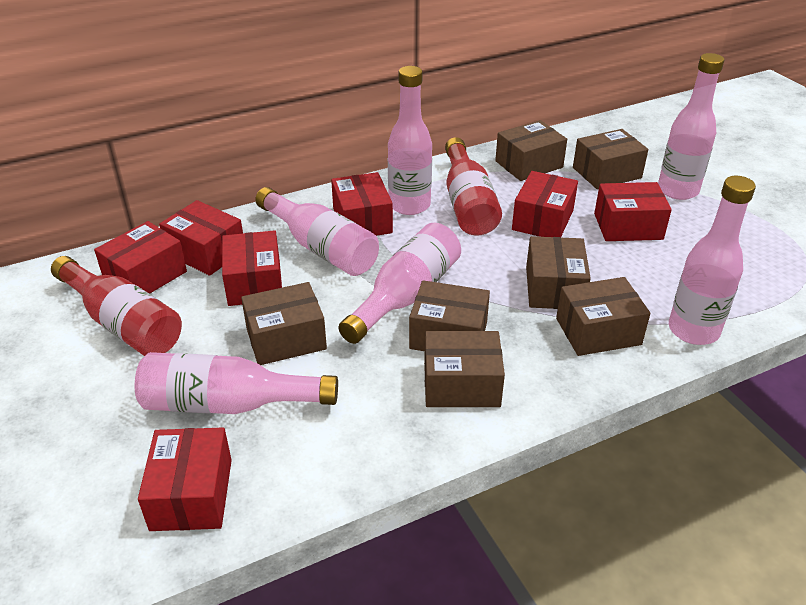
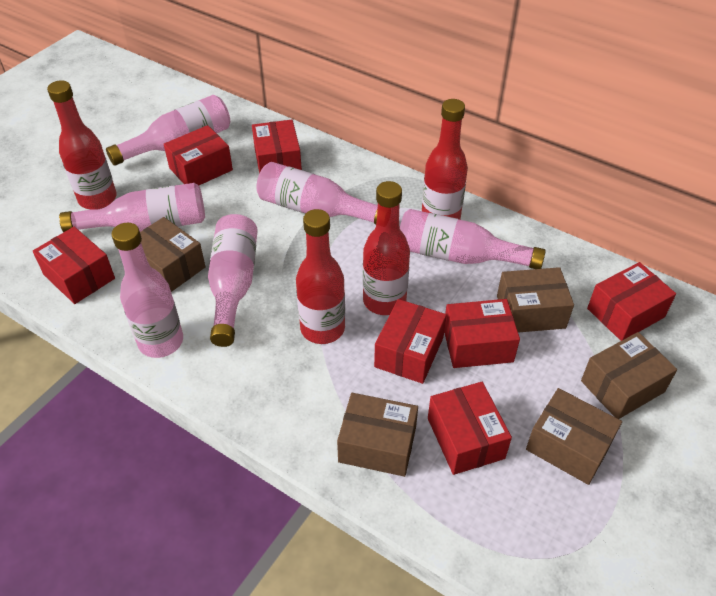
brown box: [241,282,327,365] [409,280,490,351] [424,331,505,407] [495,120,567,181] [526,236,591,309] [556,277,651,356] [573,129,648,189] = 7 -> [140,217,206,292] [337,393,418,477] [497,267,574,332] [526,388,622,485] [581,332,677,419] = 5
red bottle: [51,256,182,356] [445,137,502,236] = 2 -> [47,80,117,209] [296,209,345,344] [363,181,410,315] [422,99,468,220] = 4

